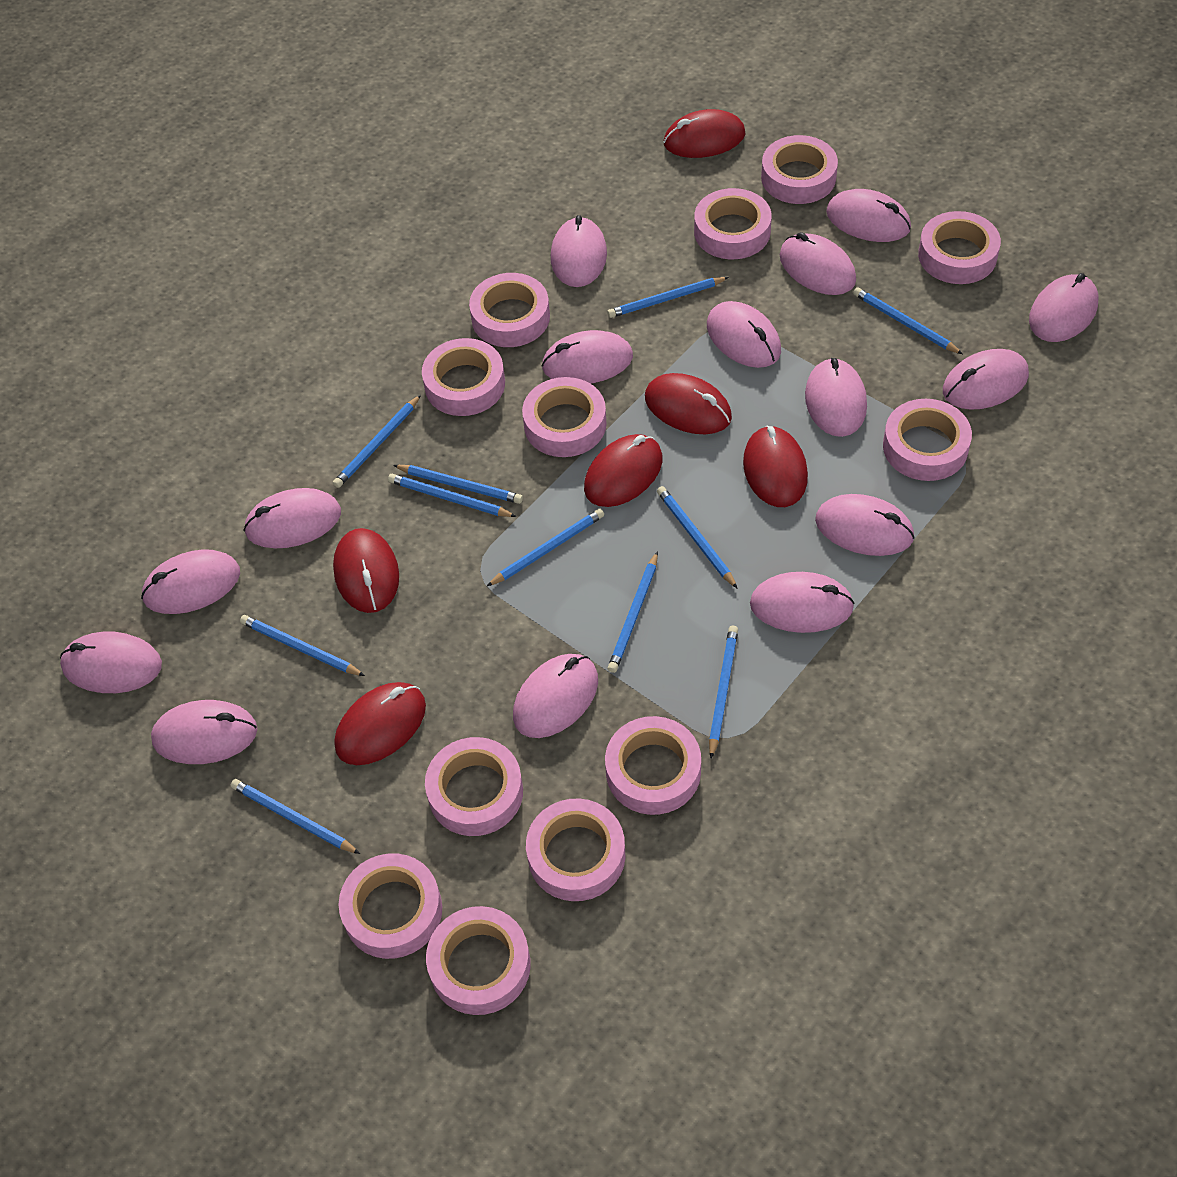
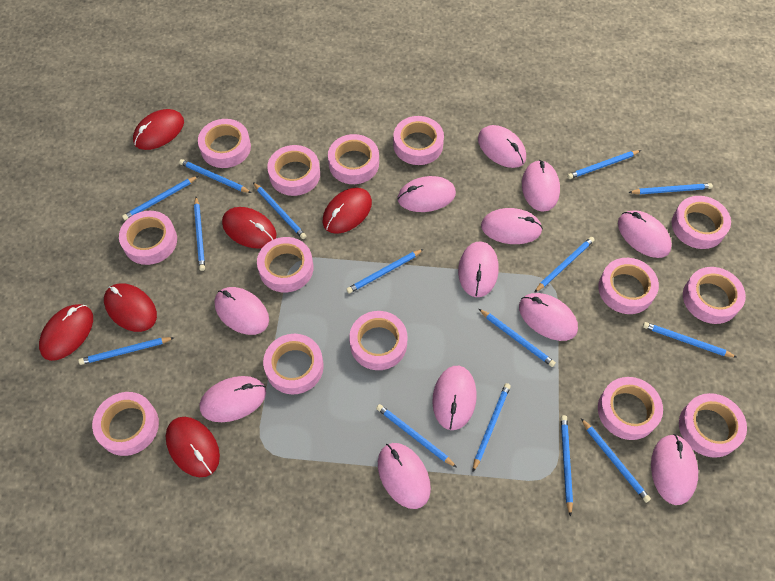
blue pencil: [230,779,360,854] [240,615,365,676] [333,395,421,488] [388,474,517,517] [393,465,523,504] [487,509,604,586] [607,277,729,318] [608,551,658,673] [657,486,738,589] [709,626,738,758] [853,287,963,354] = 11 -> [78,337,175,365] [122,176,198,220] [179,159,251,193] [194,197,205,271] [253,182,306,239] [346,249,424,293] [376,404,457,468] [473,383,511,471] [479,309,556,367] [535,237,595,292] [561,415,573,517] [567,150,641,179] [581,418,651,503] [628,183,713,195] [643,322,737,358] = 15
pink mouse: [60,632,162,693] [141,549,240,614] [151,700,257,764] [243,488,341,548] [513,654,598,738] [541,330,633,384] [551,215,607,287] [707,301,781,368] [750,572,855,633] [779,232,856,295] [805,358,867,437] [815,494,915,556] [826,189,911,242] [943,349,1029,410] [1029,273,1099,342] = 15 -> [200,376,266,422] [214,287,269,335] [378,443,431,509] [398,176,456,212] [432,366,477,430] [458,242,499,297] [478,125,526,168] [481,208,543,244] [519,293,578,341] [522,160,560,212] [618,210,672,258] [651,434,698,505] = 12
pink tape: [339,853,442,959] [422,338,505,416] [425,737,523,836] [426,906,531,1015] [469,273,550,347] [522,377,607,457] [526,799,625,901] [605,716,701,815] [694,188,772,259] [761,135,838,204] [883,399,972,481] [918,211,1001,284] = 12 -> [92,392,159,456] [119,211,177,265] [198,119,251,168] [257,237,313,292] [263,334,324,394] [267,145,320,196] [328,134,379,184] [349,311,407,370] [393,116,444,165] [598,258,659,314] [598,377,663,440] [672,196,731,249] [679,393,747,458] [683,267,746,324] = 14

